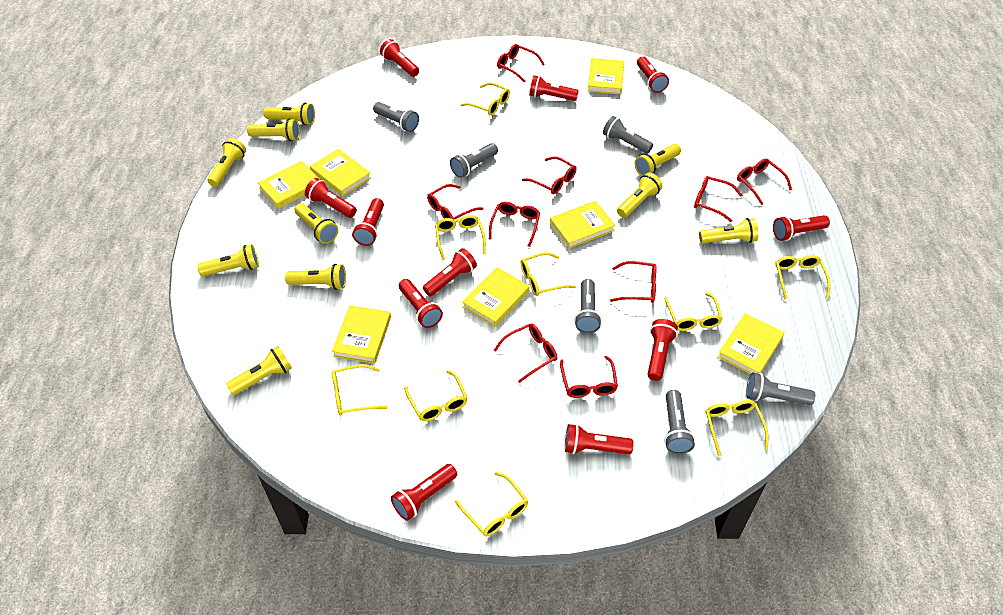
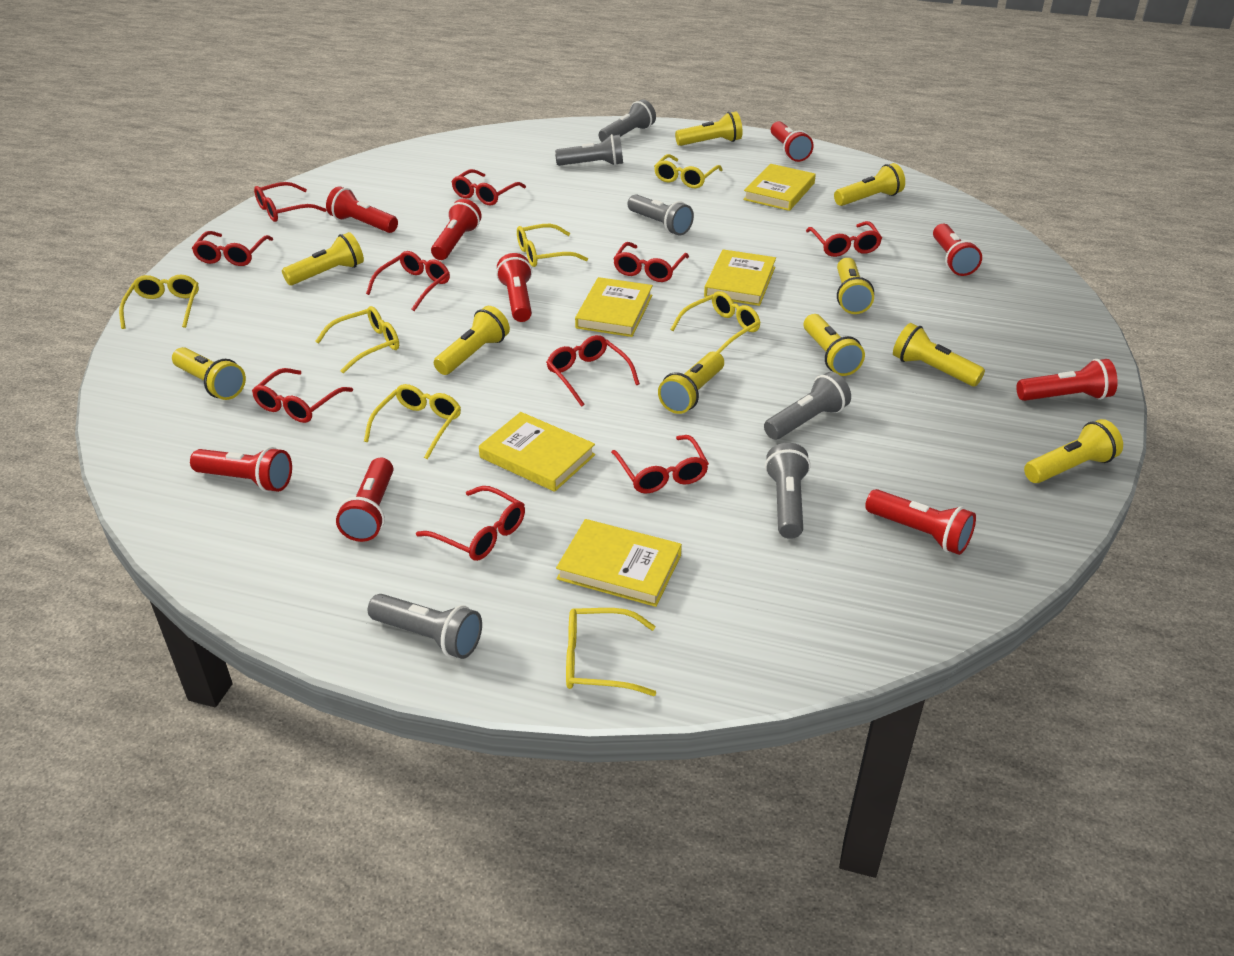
red flashlight: [305,178,357,218] [352,198,384,246] [380,39,419,77] [391,464,457,521] [399,279,443,328] [423,248,477,296] [529,75,579,101] [565,424,634,454] [637,56,669,93] [647,319,678,381] [773,215,830,241] = 11 -> [190,447,292,492] [326,186,398,233] [336,458,393,542] [431,199,482,260] [496,253,532,322] [771,121,814,162] [865,489,976,555] [933,224,982,276] [1017,359,1118,401] = 9
red glasses: [427,184,483,219] [489,202,540,247] [494,323,557,383] [497,44,545,83] [522,156,577,194] [560,356,618,398] [610,261,657,303] [694,176,742,222] [737,159,792,205] = 9 -> [192,231,273,266] [252,368,353,423] [254,182,326,222] [366,251,450,311] [416,486,525,561] [451,169,526,206] [546,335,640,407] [611,435,709,493] [613,242,689,282] [806,221,882,257] = 10
yellow book: [258,161,319,209] [310,149,371,196] [332,306,391,364] [462,267,529,327] [550,201,616,249] [588,58,624,95] [718,313,784,374] = 7 -> [479,412,595,492] [556,519,682,607] [575,277,653,337] [704,249,776,306] [743,164,816,211] = 5
yellow glasses: [332,364,387,415] [404,370,467,421] [435,215,486,260] [455,472,528,536] [460,82,510,116] [520,252,576,296] [664,293,723,331] [705,400,768,457] [775,255,830,300] = 9 -> [119,275,199,329] [315,306,399,373] [364,384,461,460] [517,224,588,267] [566,608,656,696] [654,154,722,188] [670,291,761,353] = 7

